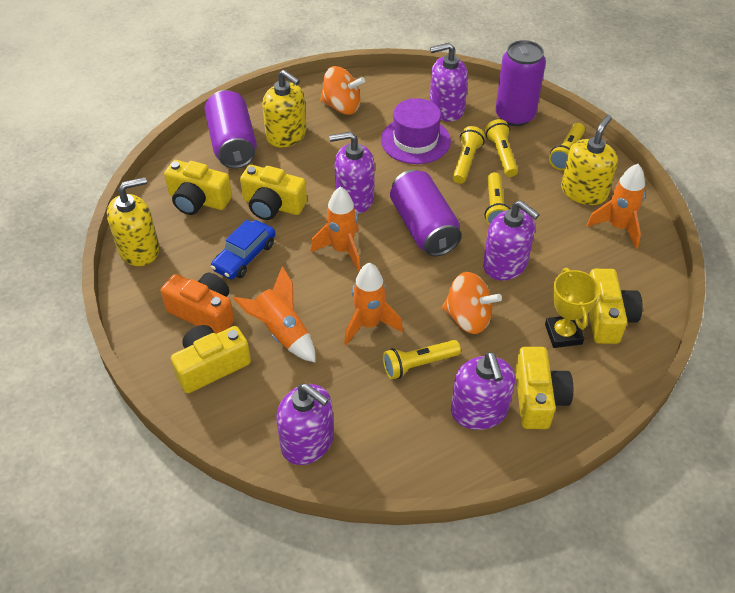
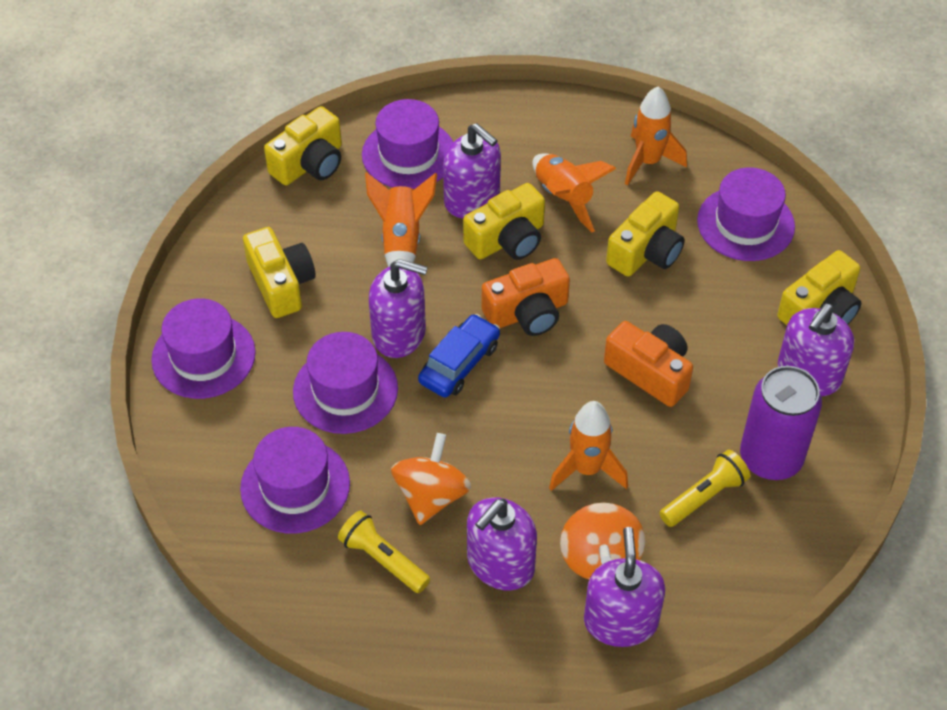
orange camera: [161,273,234,334] = 1 -> [482,258,570,336] [604,321,693,407] = 2
purple can: [204,90,257,169] [390,170,462,256] [495,40,546,126] = 3 -> [740,366,822,480] = 1
purple hat: [381,98,451,164] = 1 -> [151,298,256,399] [240,427,350,534] [293,332,398,434] [362,99,453,189] [697,168,795,261] = 5
yellow flashlight: [383,340,461,380] [453,126,485,184] [485,119,518,177] [485,172,511,226] [549,123,585,170] = 5 -> [338,510,430,593] [659,450,750,527] = 2
yellow soap dispenser: [107,177,160,266] [262,70,306,148] [561,115,618,205] = 3 -> none = 0
yellow trophy: [545,268,600,348] = 1 -> none = 0

